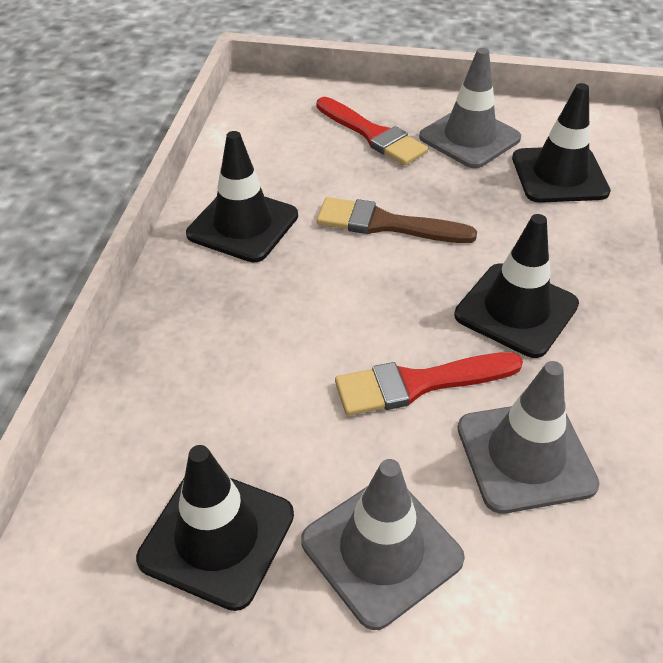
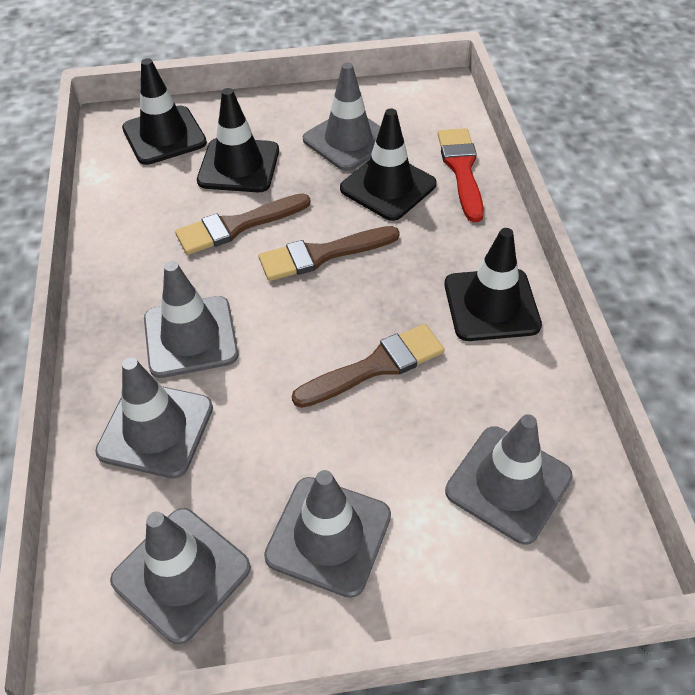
brown brush: [317,197,477,243] = 1 -> [175,193,311,255] [259,226,400,281] [292,324,445,408] = 3
grey traffic cone: [301,459,465,630] [419,48,521,168] [458,361,600,514] = 3 -> [95,358,213,478] [110,508,251,644] [144,261,238,378] [264,470,391,598] [303,63,381,171] [445,414,573,545] = 6
red brush: [316,97,428,165] [335,352,523,416] = 2 -> [438,128,484,222] = 1

